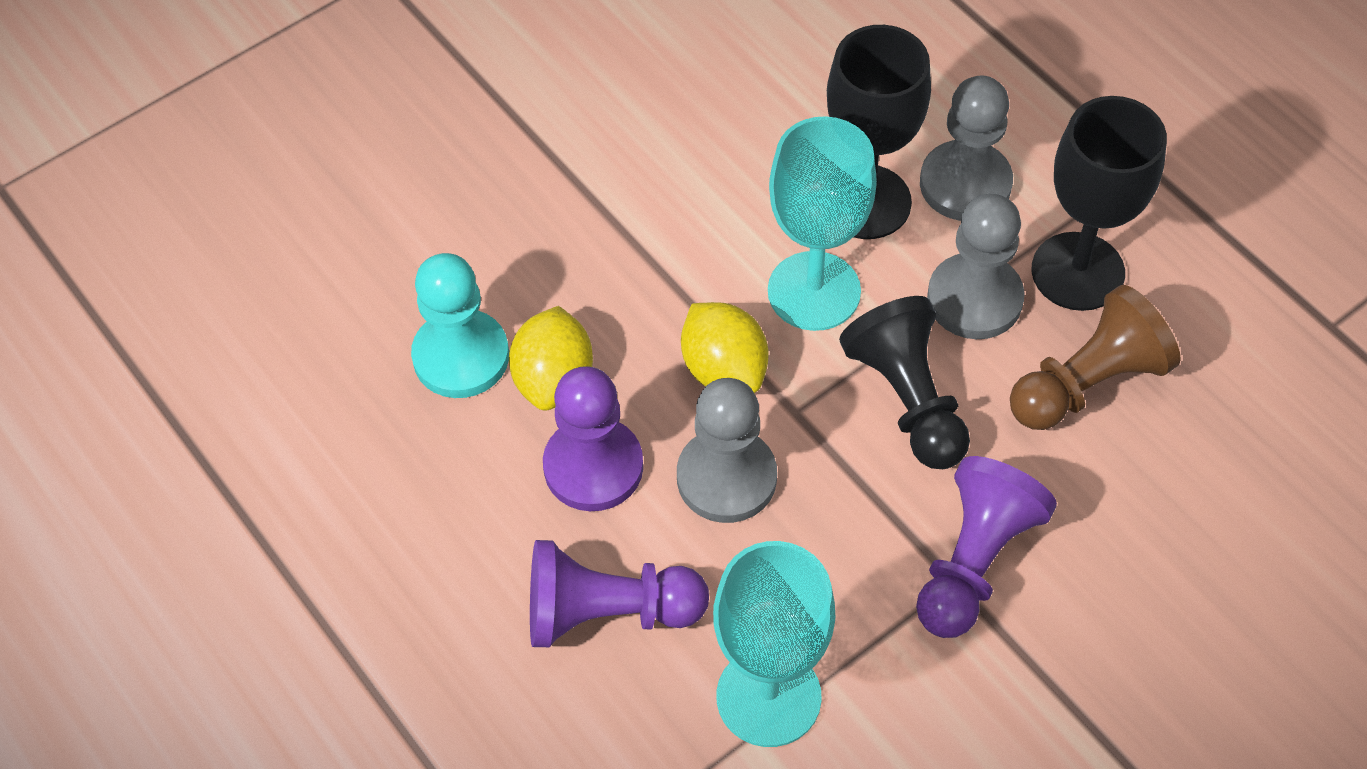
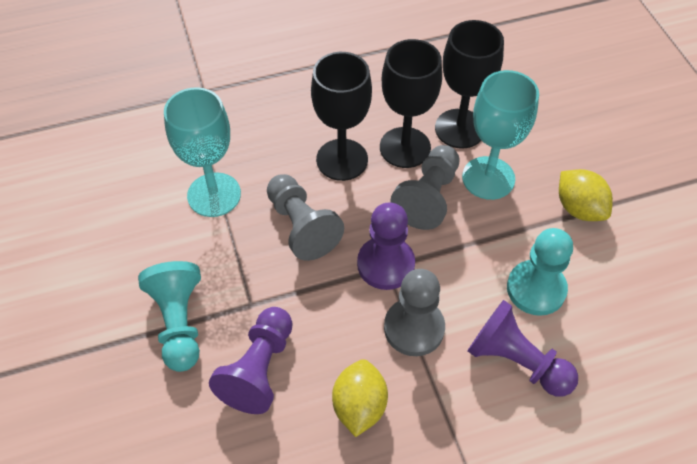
black goblet: [827,25,931,239] [1031,96,1167,311] = 2 -> [311,52,372,181] [380,39,442,168] [435,20,504,149] = 3
black pawn: [839,296,970,469] = 1 -> none = 0
brown pawn: [1010,285,1181,430] = 1 -> none = 0
turquoise pawn: [411,253,509,398] = 1 -> [138,261,201,372] [507,228,573,316] = 2

